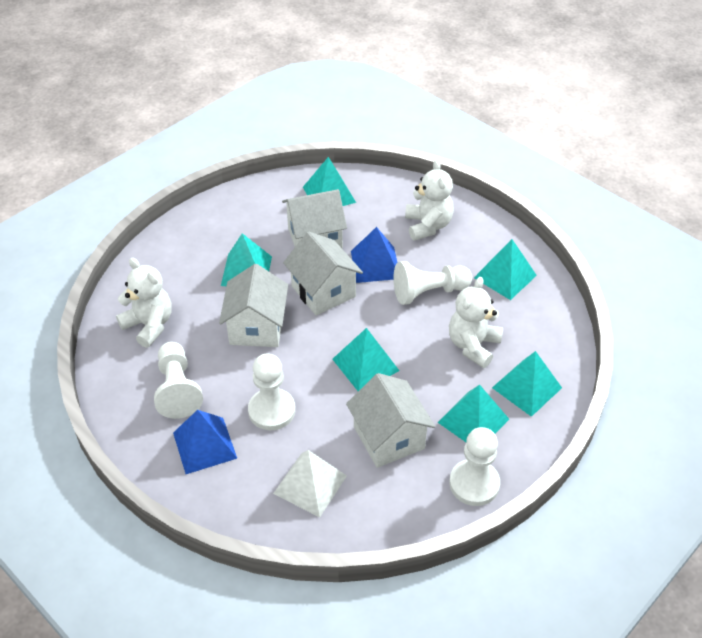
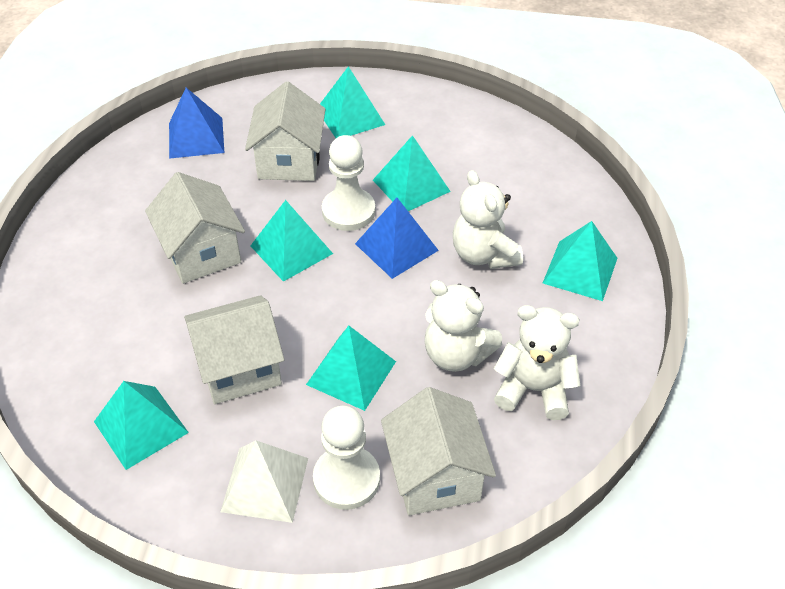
white pawn: [154,342,203,419] [248,353,295,430] [393,261,472,305] [449,427,500,506] = 4 -> [313,405,380,510] [322,135,375,231] = 2

